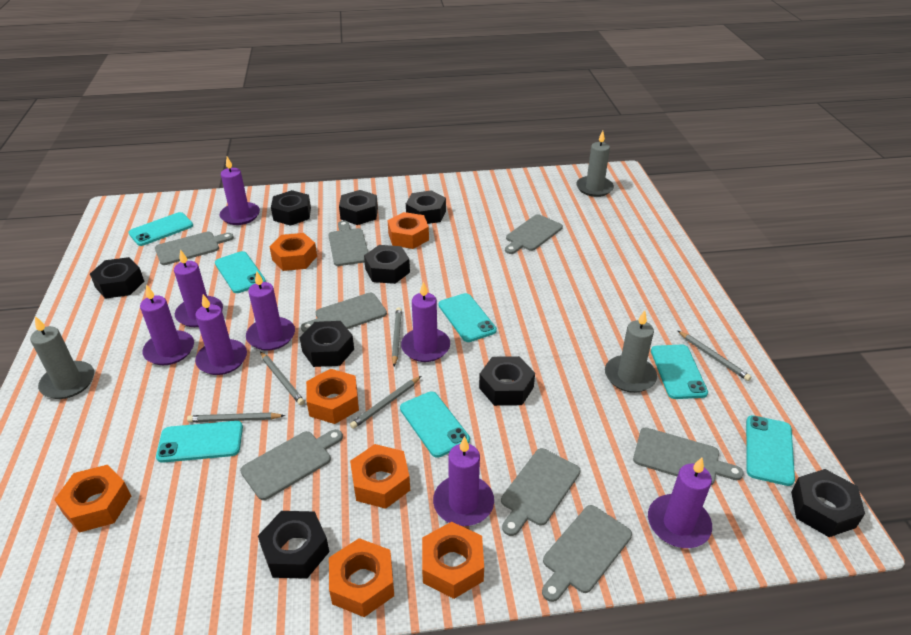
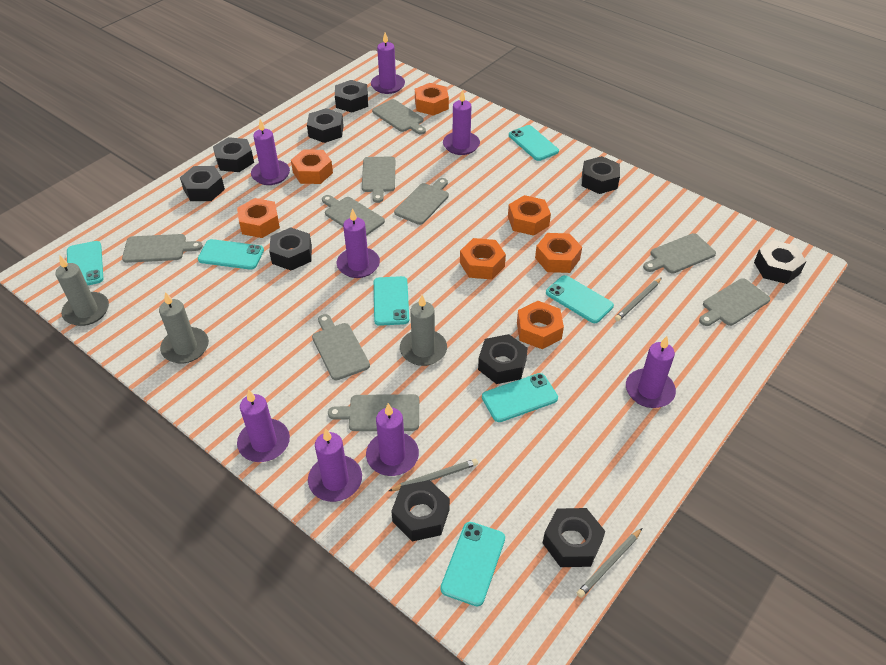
black nut: [90,257,144,299] [258,511,329,579] [271,190,311,226] [300,321,354,367] [339,190,378,225] [364,245,410,284] [406,190,446,224] [479,356,535,406] [791,469,865,537] = 9 -> [180,166,225,201] [213,137,254,172] [269,227,312,270] [307,108,344,143] [335,80,368,112] [391,480,450,541] [478,334,528,384] [543,508,605,567] [582,156,620,194] [754,240,806,284] = 10
grey cutting board: [155,231,234,265] [240,429,343,500] [301,293,387,332] [328,221,368,266] [501,448,580,536] [505,214,563,254] [542,505,632,602] [633,428,744,485] = 8 -> [122,234,203,263] [312,314,370,380] [322,195,385,236] [328,394,419,431] [362,157,395,203] [372,99,426,135] [394,178,449,225] [643,233,716,274] [699,278,770,326] = 9
grey pencil: [187,412,285,422] [260,352,305,405] [350,376,421,429] [392,307,402,366] [677,330,751,381] = 5 -> [389,459,478,491] [577,528,642,598] [615,278,662,321] = 3

